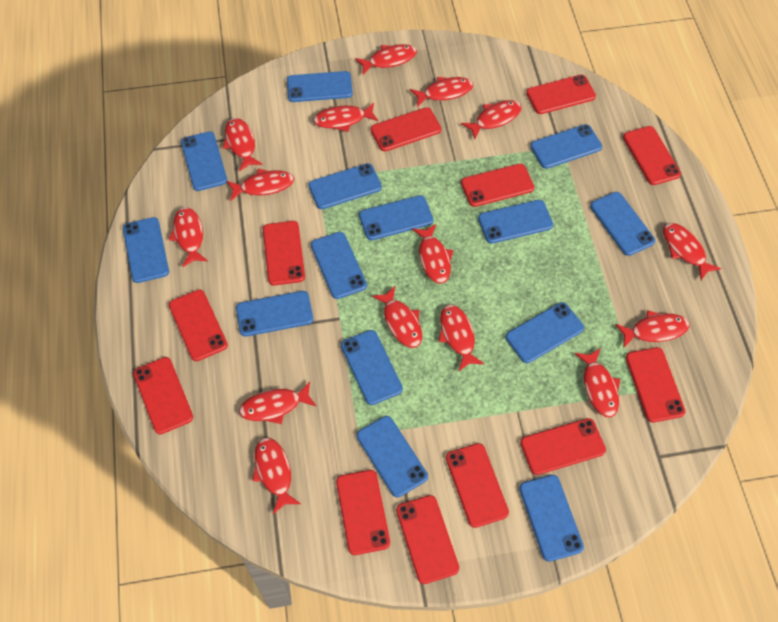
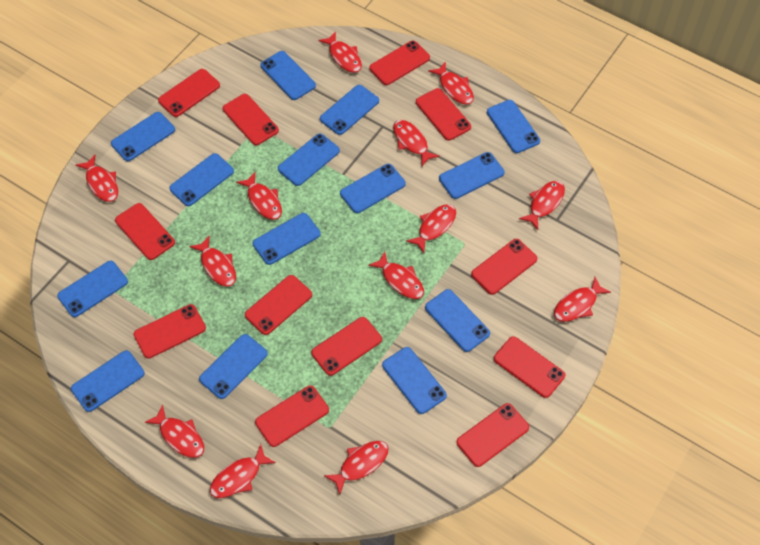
red fish: [169,207,208,267] [223,118,263,171] [227,169,294,201] [239,382,317,424] [252,437,301,514] [313,103,379,132] [355,44,417,75] [372,286,422,348] [410,77,473,107] [412,224,453,284] [439,305,484,372] [461,100,521,139] [574,348,621,417] [615,310,689,348] [663,223,721,280] = 15 -> [76,155,118,202] [145,405,204,458] [189,236,236,287] [210,444,276,498] [236,172,282,220] [318,31,362,73] [324,441,389,495] [368,251,424,299] [393,120,440,166] [406,204,456,253] [428,61,474,105] [519,181,565,230] [554,277,611,322] = 13

